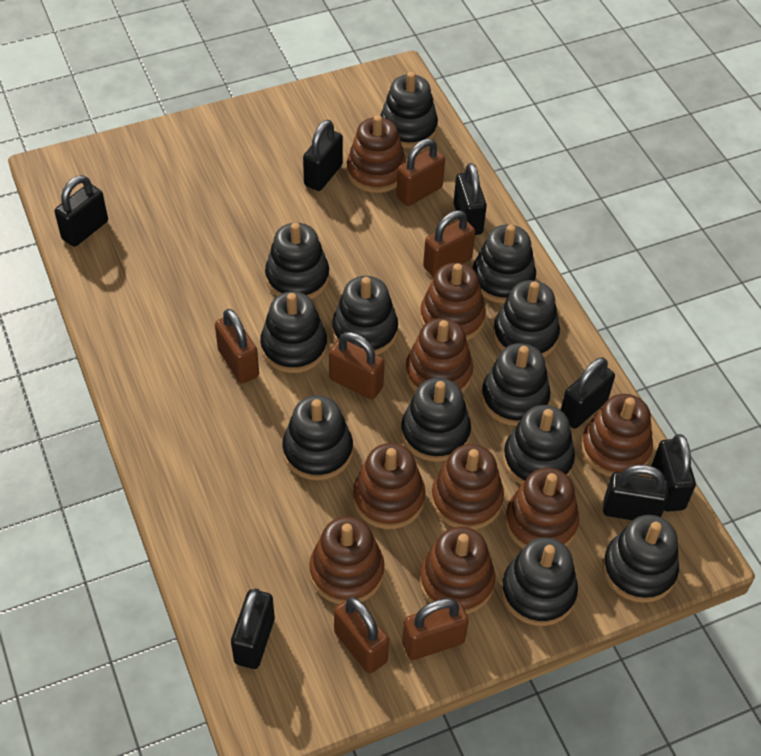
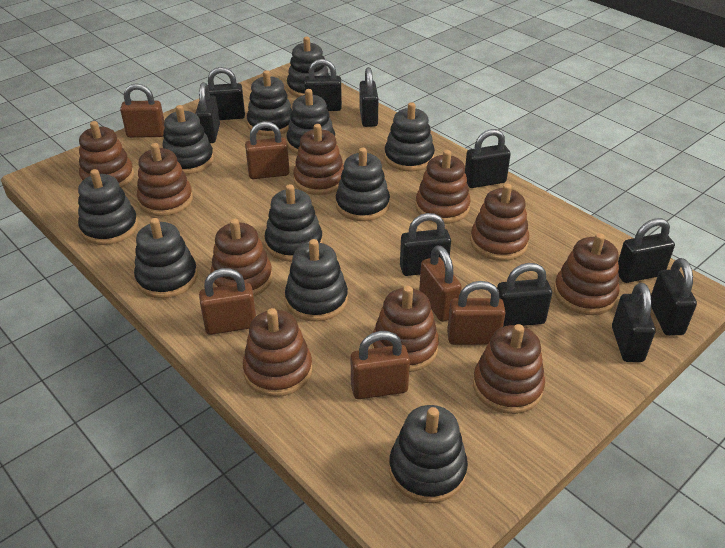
black padlock: [54,175,108,247] [231,588,275,669] [303,120,343,191] [454,163,487,235] [561,358,615,429] [603,465,669,520] [652,434,696,512] = 7 -> [195,82,220,143] [208,67,245,120] [304,59,342,111] [360,67,378,127] [400,213,451,276] [465,129,511,188] [497,263,552,327] [612,283,656,362] [618,218,675,283] [651,258,697,336] = 10
black stacking toy: [260,292,327,373] [265,223,330,299] [282,395,353,481] [332,276,398,355] [380,72,438,148] [401,378,471,462] [473,224,536,304] [481,343,551,426] [493,280,560,357] [501,537,578,626] [503,405,575,485] [603,515,679,603] = 12 -> [78,169,138,245] [134,218,198,299] [162,105,214,174] [247,70,292,136] [264,184,323,262] [285,239,348,322] [287,37,330,97] [287,89,335,154] [336,148,390,221] [384,102,435,171] [389,405,468,503] = 11
brown stacking toy: [309,516,385,604] [347,115,406,193] [353,443,425,529] [405,318,473,393] [420,263,486,341] [420,526,495,614] [431,444,504,530] [505,468,579,549] [581,394,653,477] = 9 -> [79,121,134,188] [137,143,193,216] [210,219,272,296] [243,308,312,397] [293,124,344,195] [372,286,439,372] [416,150,471,224] [470,184,529,261] [473,324,545,414] [554,233,620,315] = 10

